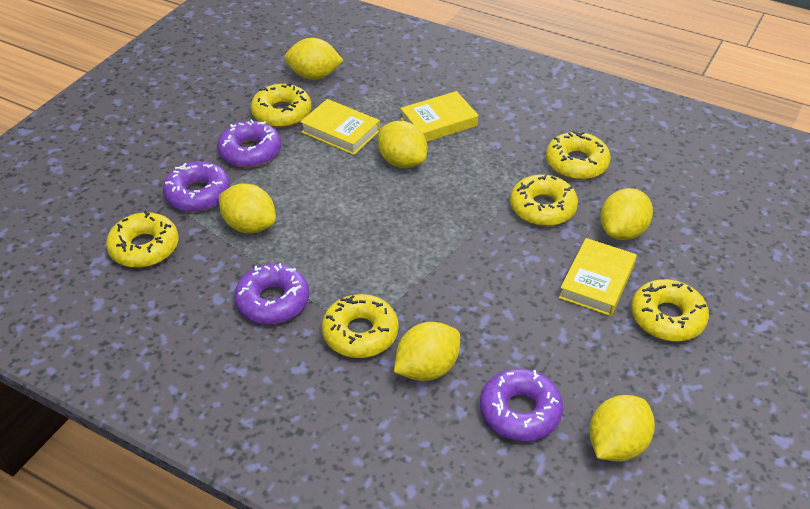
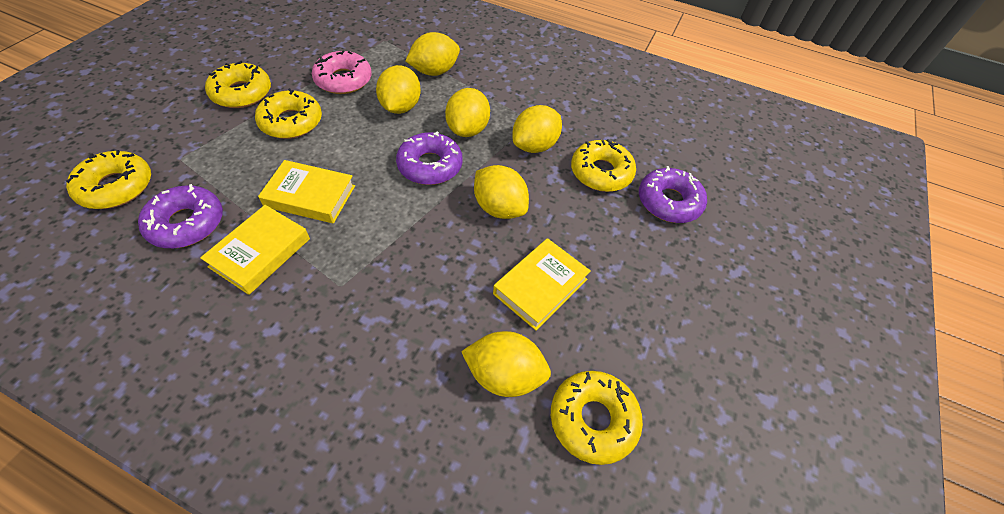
pink donut: none = 0 -> [312,51,372,94] = 1
purple donut: [163,161,230,212] [217,120,281,168] [234,263,309,324] [480,368,563,441] = 4 -> [138,184,223,248] [396,131,463,185] [639,166,707,223] = 3
yellow donut: [106,210,178,268] [251,83,311,128] [322,294,399,358] [510,175,578,226] [546,131,611,180] [631,279,709,341] = 6 -> [66,150,151,209] [205,61,271,108] [255,88,322,139] [551,371,643,465] [571,139,636,192] = 5

